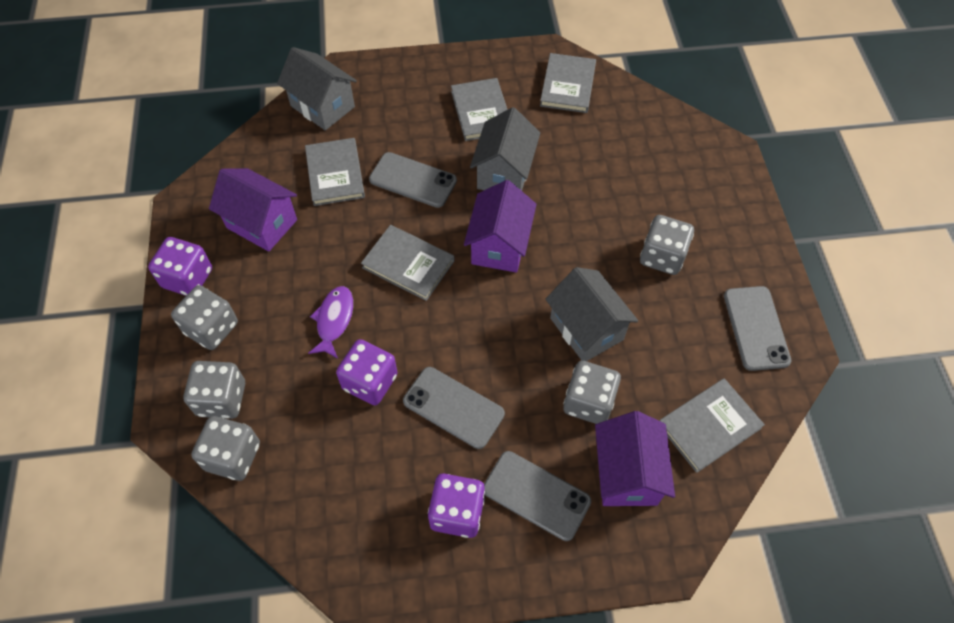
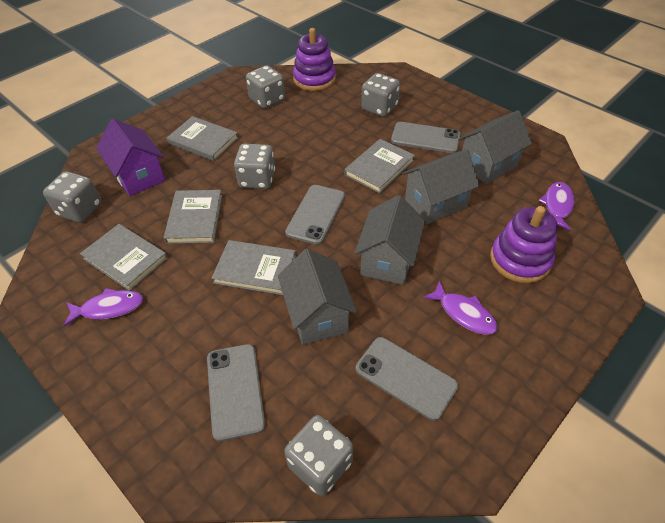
grey house: [277,47,357,130] [470,107,540,191] [545,267,638,361] = 3 -> [278,249,357,345] [354,195,425,285] [402,149,479,224] [459,110,532,184] = 4
purple dice: [148,237,212,296] [336,339,398,405] [428,474,485,538] = 3 -> none = 0
purple fish: [308,286,353,358] = 1 -> [64,288,143,327] [422,281,498,335] [539,182,575,231] = 3
purple house: [209,168,297,252] [464,180,537,273] [595,411,675,506] = 3 -> [96,119,165,196] = 1
purple stacking toy: none = 0 -> [293,28,336,91] [490,206,558,283] = 2

